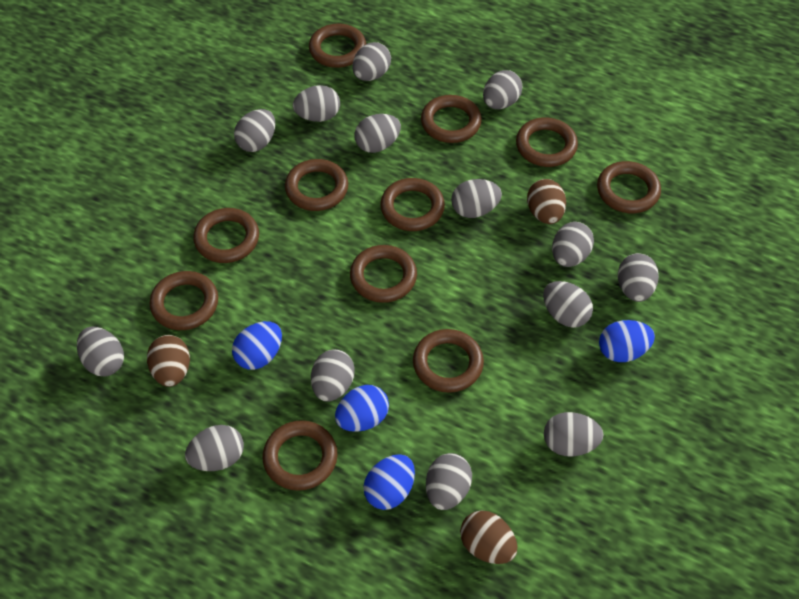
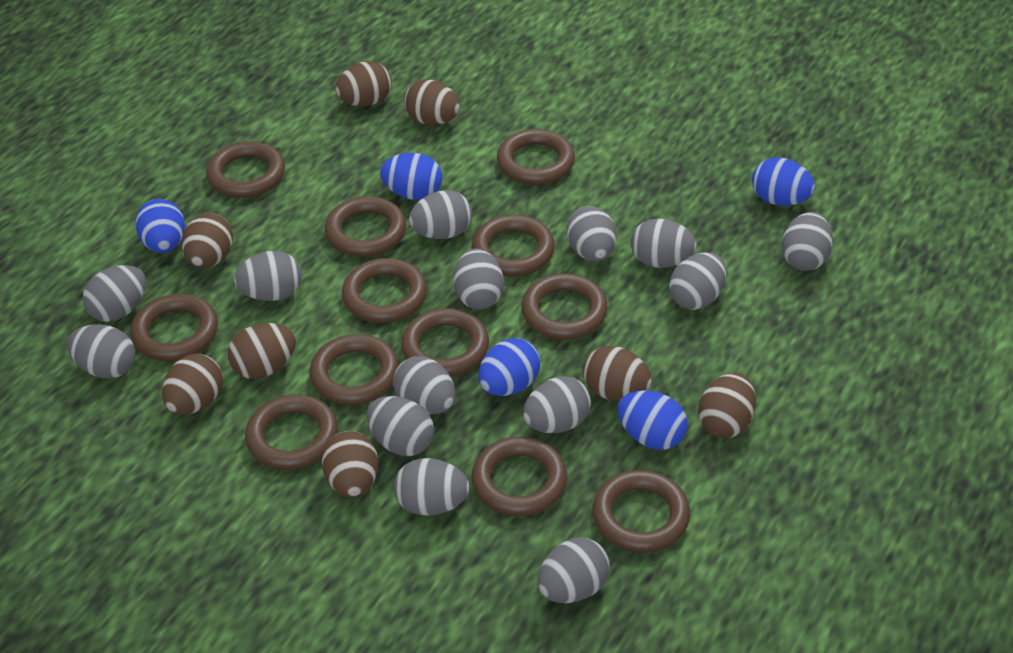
blue egg: [232,321,282,370] [335,385,389,432] [363,454,415,510] [599,320,655,362] = 4 -> [135,199,185,253] [380,153,442,200] [479,338,540,396] [618,390,688,450] [752,157,815,206] = 5
brown egg: [147,335,190,387] [460,511,517,564] [527,179,566,224] = 3 -> [162,354,223,415] [182,213,233,268] [228,323,296,379] [322,431,379,498] [335,61,392,107] [404,79,460,125] [583,346,652,401] [698,372,756,438] = 8
brown ring: [150,271,218,330] [193,208,259,263] [263,420,338,491] [285,159,348,211] [309,24,366,68] [350,245,417,303] [380,178,445,231] [413,329,484,393] [421,95,482,143] [516,117,578,167] [597,161,661,213] = 11 -> [130,294,218,361] [206,141,285,198] [245,394,338,470] [310,334,399,405] [325,196,406,257] [342,258,427,323] [401,308,489,377] [471,437,567,516] [472,215,555,277] [497,129,575,185] [521,274,608,340] [592,470,690,553] = 12

